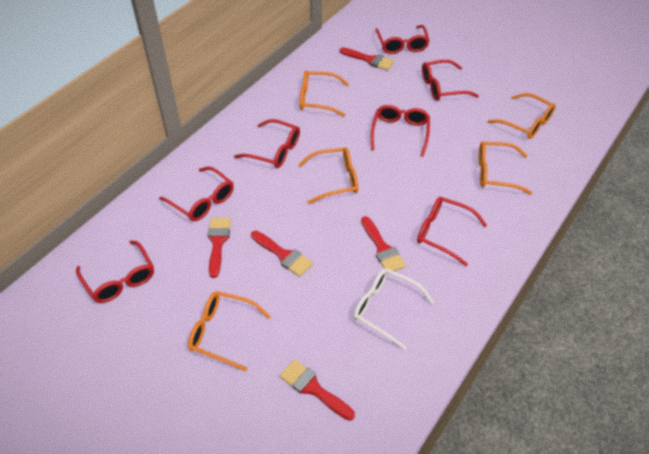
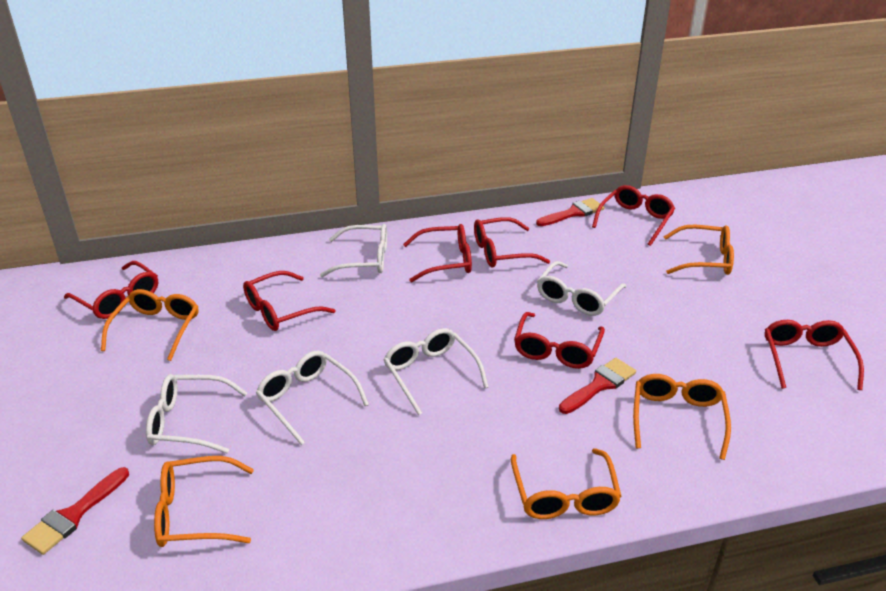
red brush: [208,218,231,278] [251,231,313,277] [279,359,355,421] [340,47,394,71] [361,216,406,274] = 5 -> [21,467,129,555] [536,198,605,226] [559,358,636,414] = 3
white glasses: [353,268,434,350] = 1 -> [146,374,247,453] [256,350,369,445] [320,224,387,277] [383,328,489,415] [537,261,627,316] = 5

